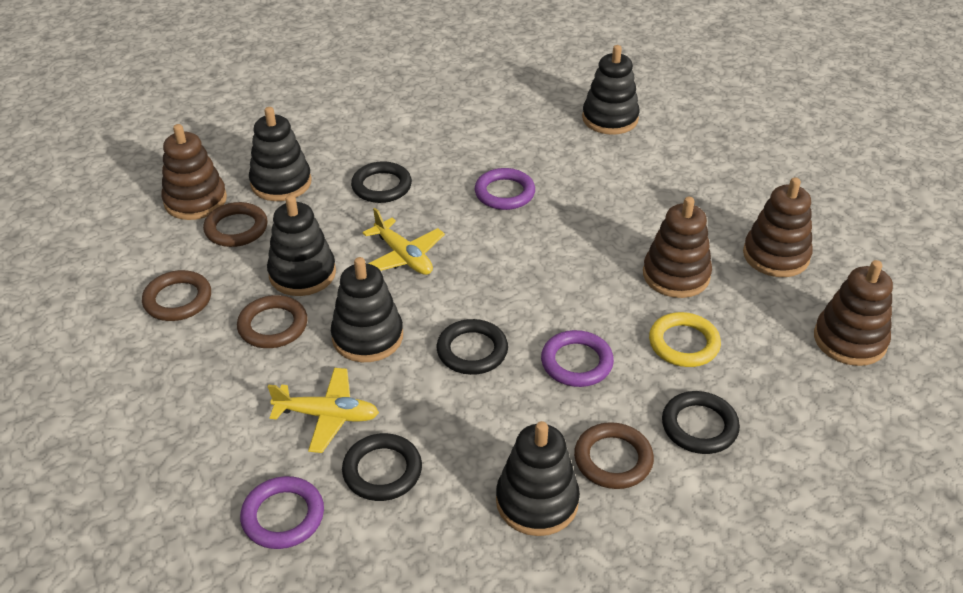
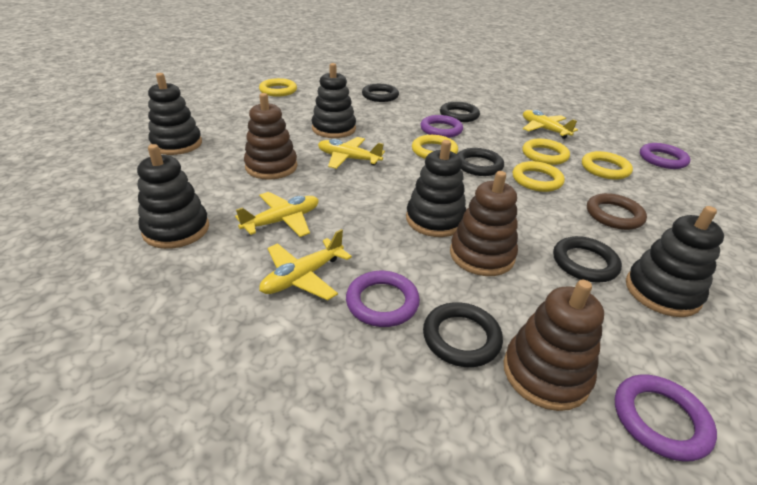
black ring: [342,433,422,501] [351,161,412,203] [437,319,508,375] [662,391,740,454] = 4 -> [362,84,399,102] [423,302,503,367] [440,102,480,122] [457,148,504,176] [553,236,622,283] = 5
brown ring: [142,270,211,321] [203,202,268,247] [237,295,308,348] [574,422,654,489] = 4 -> [587,193,647,230] = 1
brown stacking toy: [162,124,227,220] [643,197,712,298] [743,177,813,277] [814,260,893,366] = 4 -> [244,93,297,180] [450,171,518,276] [504,280,604,411] = 3
purple ring: [240,476,324,549] [475,168,535,210] [541,330,614,387] = 3 -> [346,271,420,327] [420,115,463,138] [615,375,717,462] [640,143,691,169] = 4
yellow plane: [268,368,379,453] [363,208,445,275] = 2 -> [235,192,319,237] [259,229,352,300] [318,137,385,169] [523,110,578,139] = 4
yellow ring: [649,312,721,367] = 1 -> [259,78,297,97] [412,135,458,159] [513,161,565,192] [522,139,570,165] [582,151,633,180] = 5

